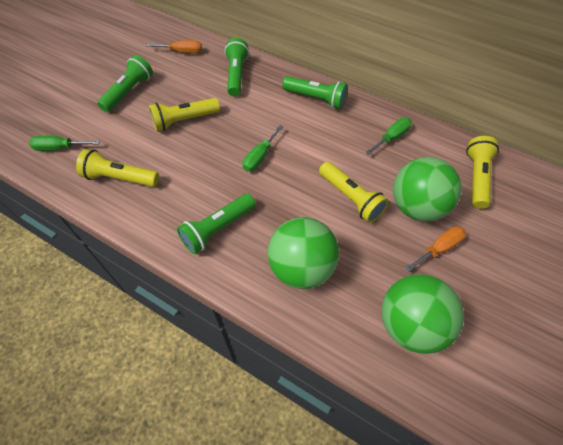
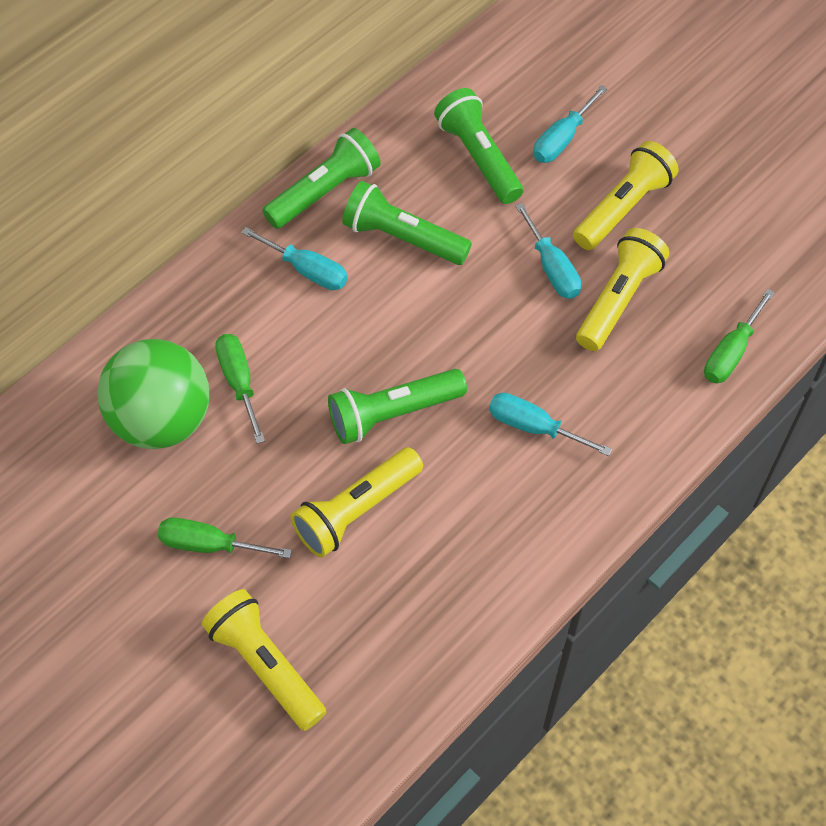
green ball: [268,217,339,289] [382,274,464,354] [393,157,462,221] = 3 -> [97,339,210,449] = 1
orange screwdriver: [146,40,202,53] [404,226,466,272] = 2 -> none = 0
turquoise screwdriver: none = 0 -> [241,227,348,290] [489,393,612,456] [515,203,581,299] [533,85,608,163] = 4

